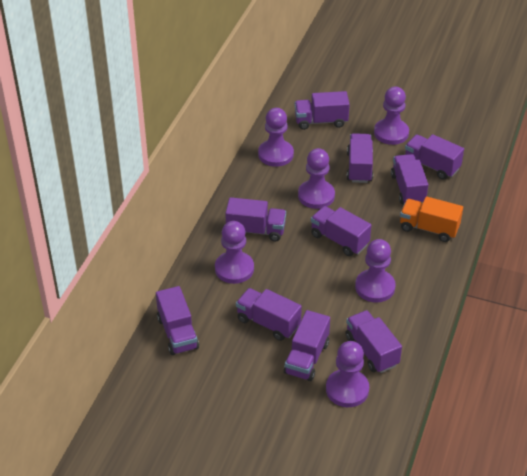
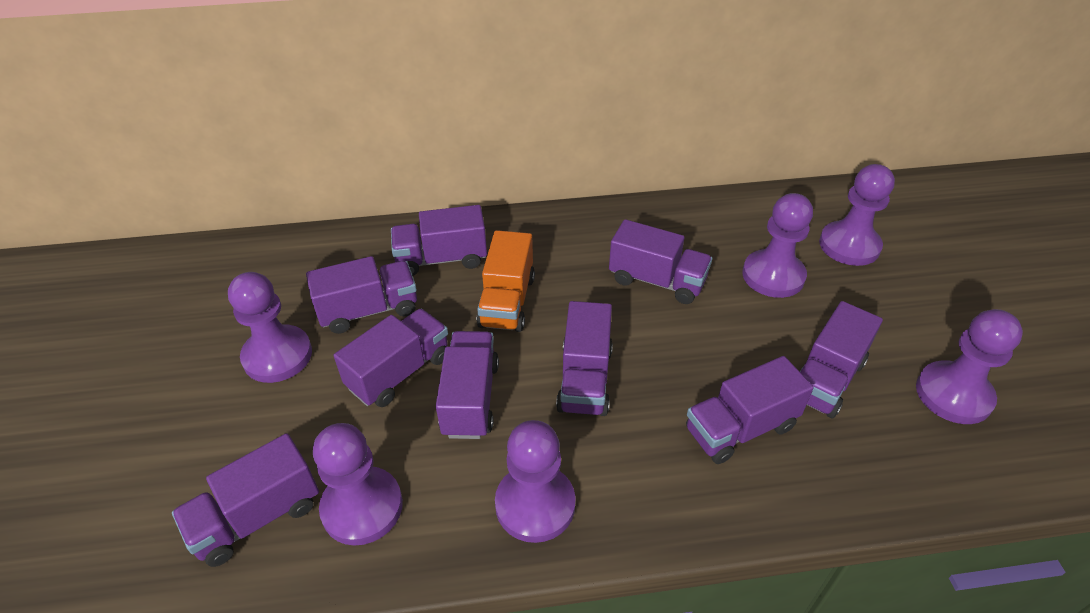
purple truck: [156,286,199,355] [225,197,286,242] [236,288,302,341] [284,310,330,381] [295,91,350,130] [311,206,372,256] [345,310,402,373] [347,133,373,183] [391,154,428,204] [405,134,464,180] = 10 -> [172,433,319,567] [306,256,417,334] [334,309,448,407] [391,205,487,276] [436,331,499,439] [556,301,613,416] [609,219,712,304] [686,356,814,464] [800,301,883,418] = 9

